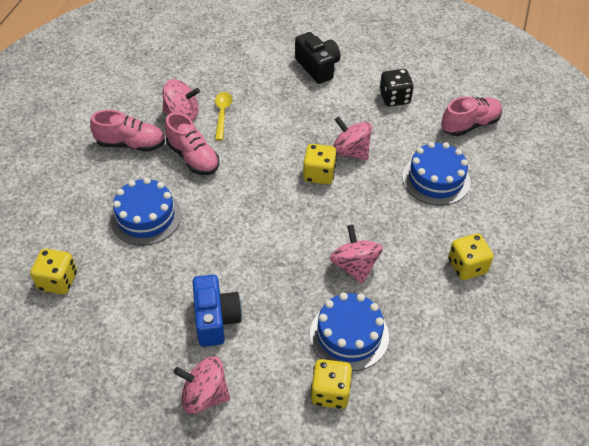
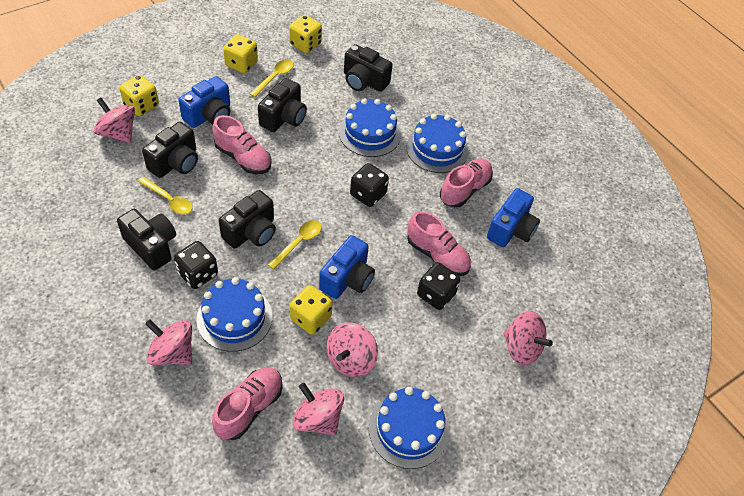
black camera: [295,32,341,84] = 1 -> [117,209,176,271] [142,122,198,178] [219,190,276,249] [258,78,307,132] [344,44,393,92] = 5
black dice: [379,69,414,107] = 1 -> [174,241,218,289] [350,163,389,207] [417,262,460,310] = 3
blue cake: [110,177,182,246] [310,292,389,371] [402,142,470,205] = 3 -> [196,277,272,352] [339,98,401,157] [369,387,449,469] [406,114,469,173] = 4
blue camera: [192,275,242,347] = 1 -> [178,76,230,128] [319,235,375,299] [487,188,540,247] = 3
pink shoe: [90,110,165,152] [165,112,219,175] [441,96,502,136] = 3 -> [212,115,272,174] [212,367,283,440] [407,211,471,276] [440,158,493,208] = 4
pink spinning top: [162,79,200,121] [174,356,230,414] [330,225,383,284] [333,116,372,160] = 4 -> [94,98,135,143] [145,319,192,365] [293,383,344,436] [326,323,378,377] [503,311,553,365] = 5
yellow spoon: [215,92,232,140] = 1 -> [138,177,193,214] [250,59,294,97] [268,220,322,270] = 3

